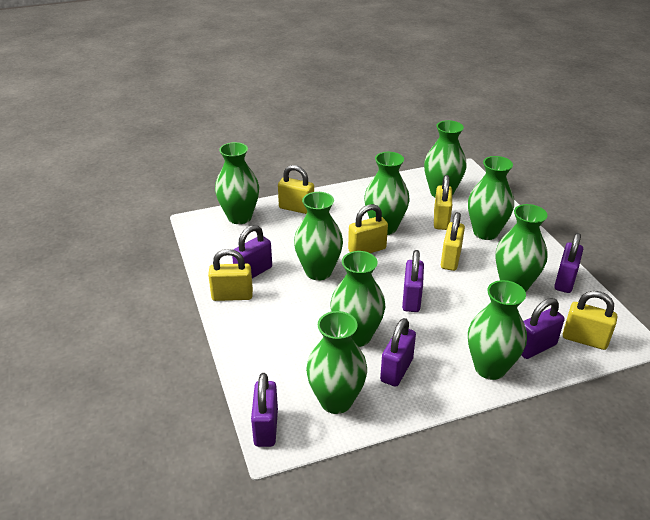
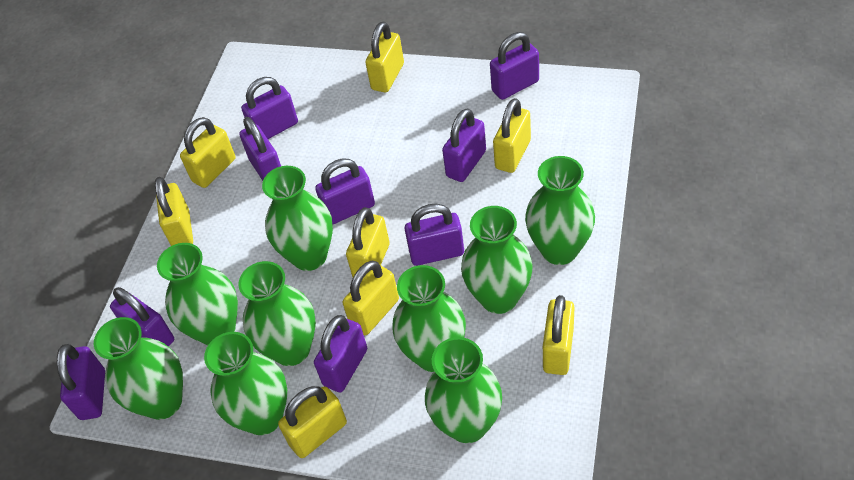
purple padlock: [232,225,272,278] [251,373,278,447] [380,318,416,387] [402,250,424,312] [521,298,564,359] [554,233,583,293] = 6 -> [57,344,105,420] [110,287,174,347] [239,117,281,181] [241,77,298,139] [314,315,367,392] [315,159,375,225] [404,204,464,266] [442,108,486,182] [490,32,539,100] = 9
yellow padlock: [208,249,253,301] [278,165,314,214] [348,204,388,253] [434,175,452,230] [441,212,465,271] [563,291,617,350] = 6 -> [155,177,193,246] [180,117,236,188] [278,386,347,458] [343,261,399,335] [346,207,390,277] [365,22,404,93] [493,98,531,173] [543,295,574,375] = 8

